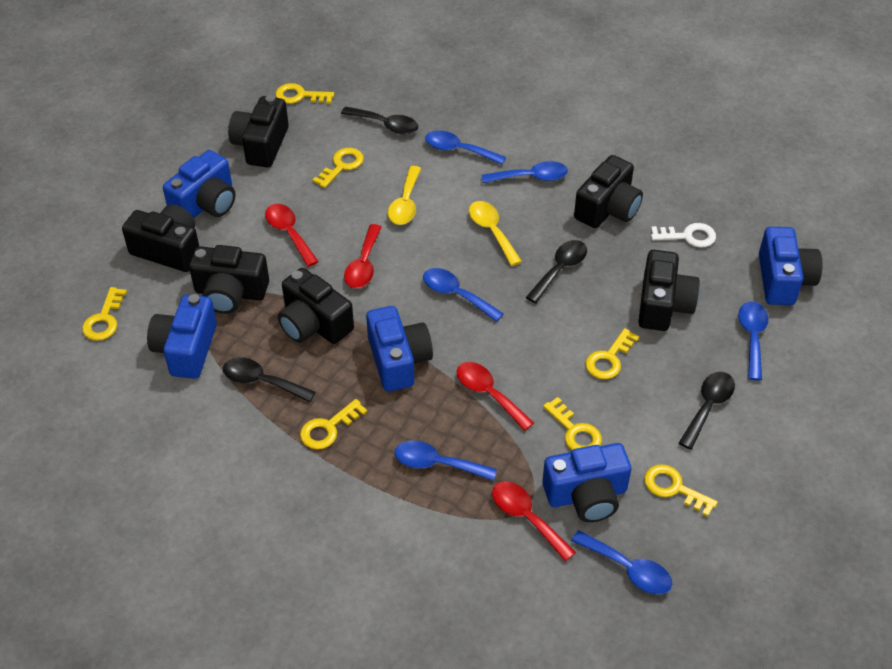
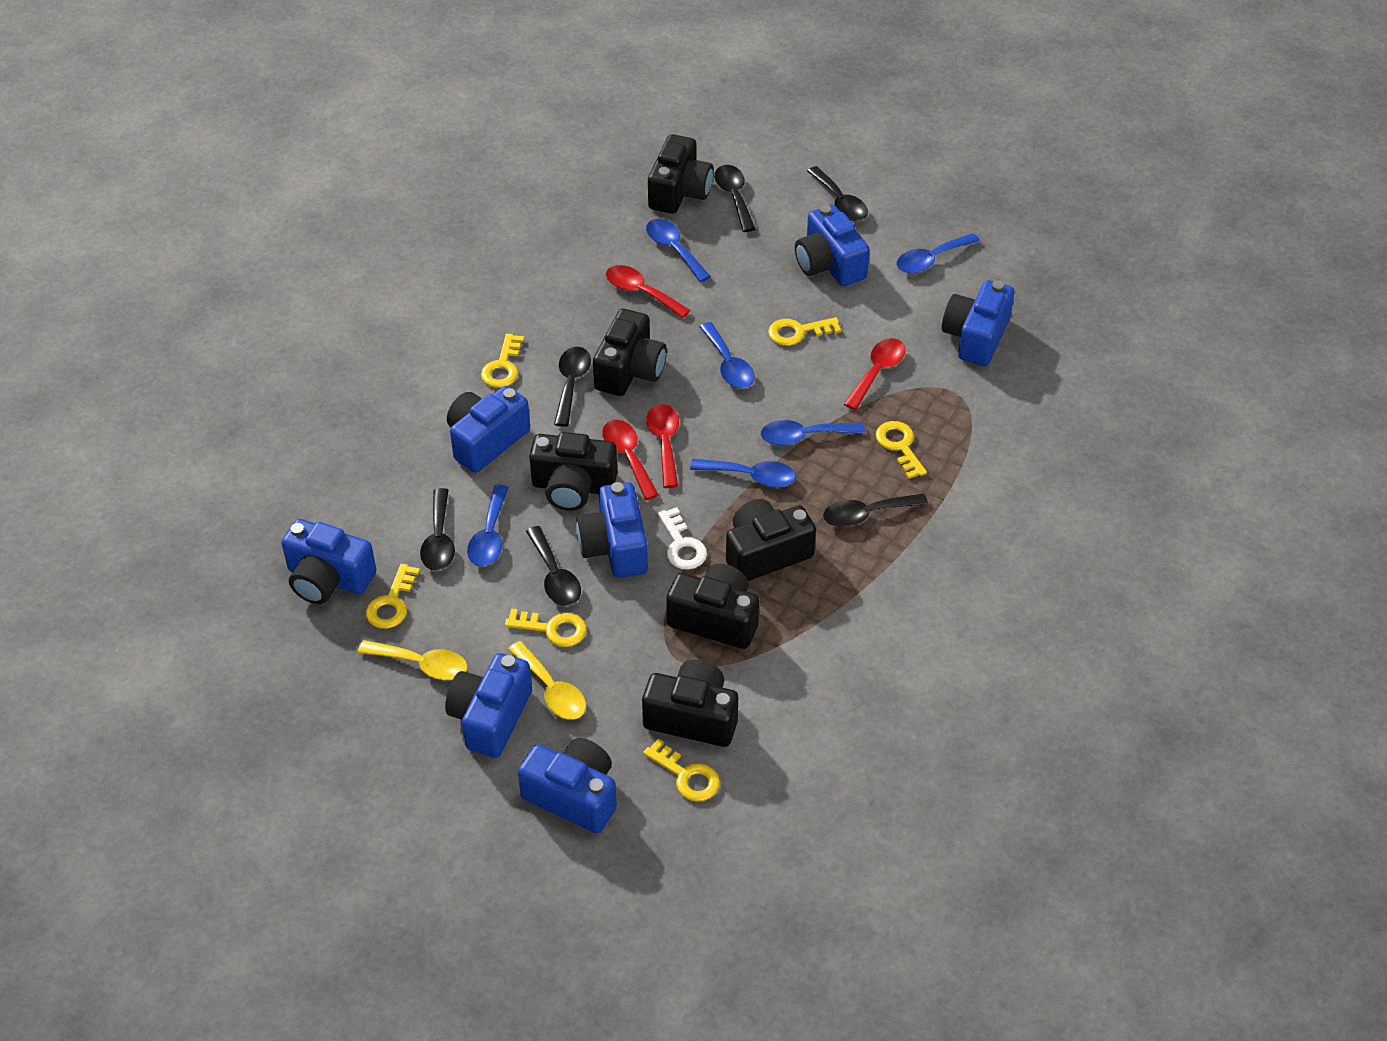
black spoon: [223,357,316,402] [341,106,418,135] [526,240,587,303] [679,372,735,449] = 4 -> [420,488,455,571] [526,526,581,606] [554,347,591,427] [714,165,755,232] [807,166,868,221] [823,493,928,527] = 6
blue camera: [147,294,217,379] [163,150,236,218] [366,306,433,391] [542,443,631,522] [759,227,822,305] = 5 -> [282,519,376,604] [445,653,532,758] [447,386,530,473] [518,738,617,833] [576,482,648,578] [795,204,870,286] [942,280,1014,366] = 7
yellow key: [82,287,127,341] [276,83,334,104] [300,399,367,449] [313,148,364,188] [543,397,602,450] [585,328,639,379] [644,464,718,517] = 7 -> [366,564,420,629] [481,333,524,388] [505,608,587,647] [643,739,720,801] [768,317,841,346] [876,421,927,479] = 6

